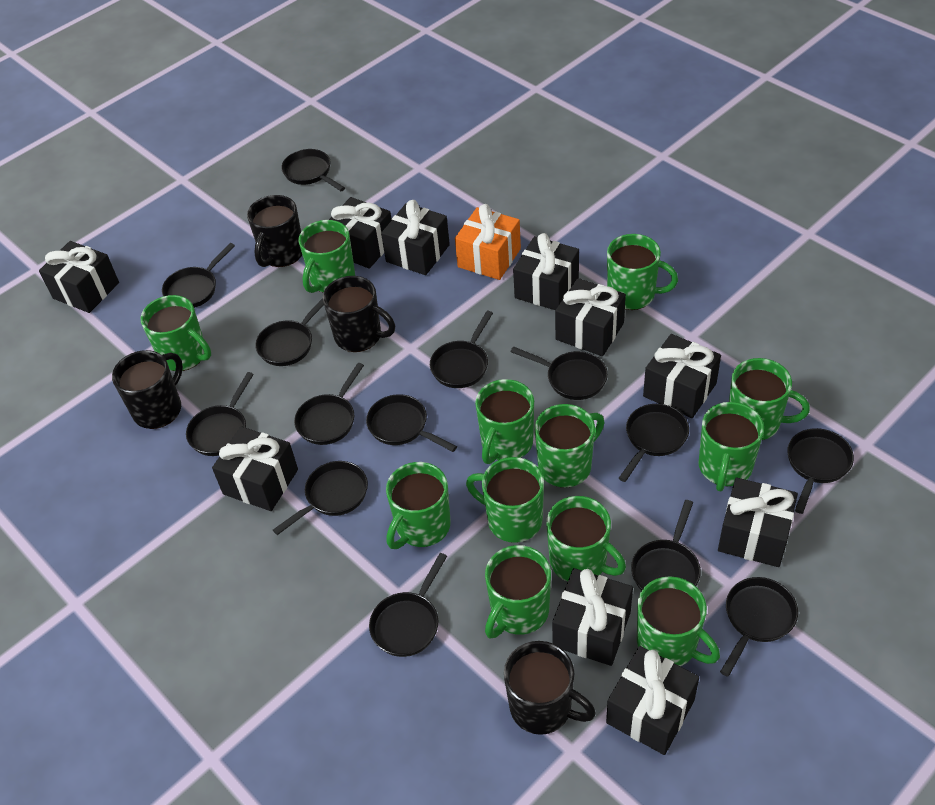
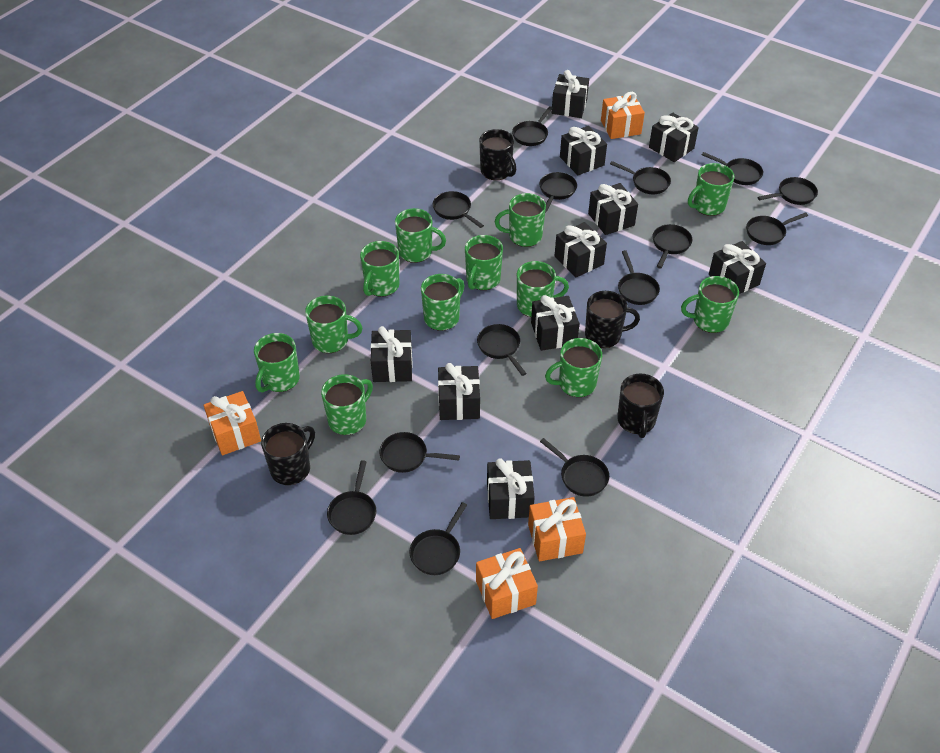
orange gift: [455,204,521,280] = 1 -> [204,391,261,455] [476,548,538,619] [528,497,586,561] [601,92,645,139] = 4

